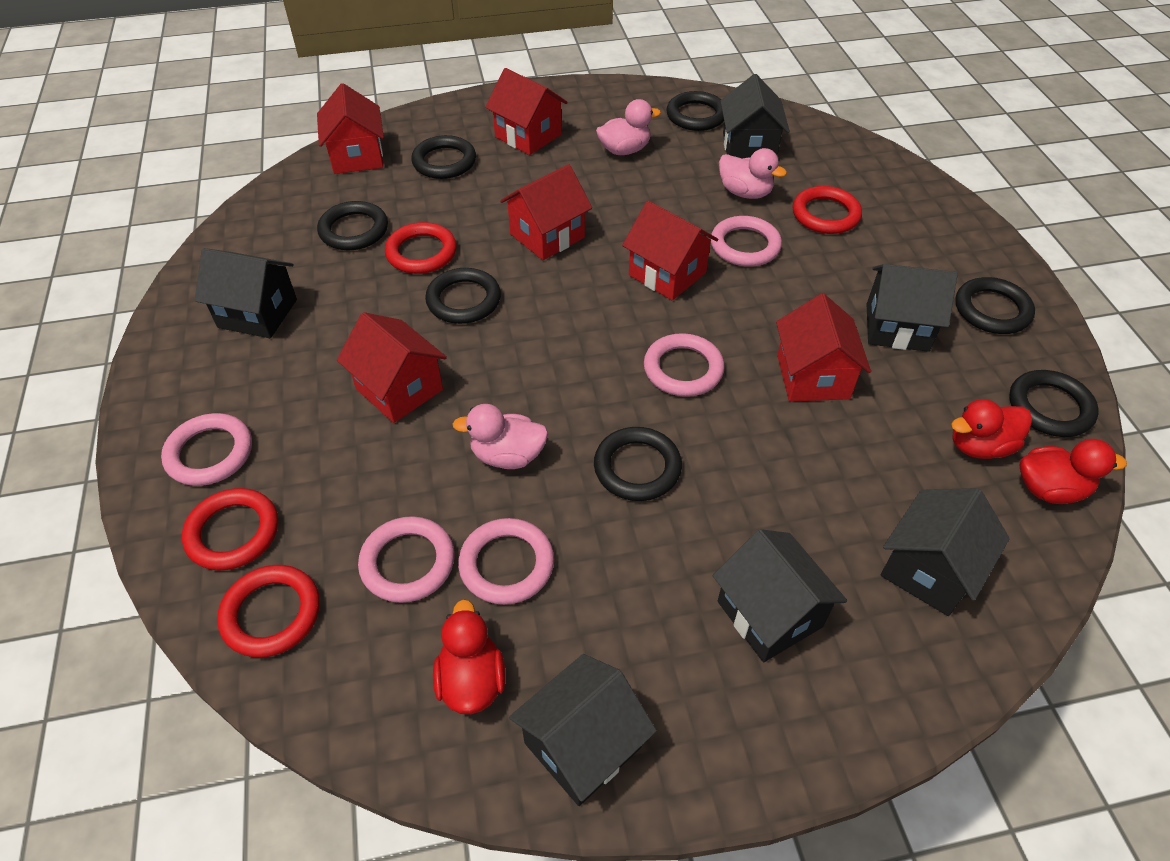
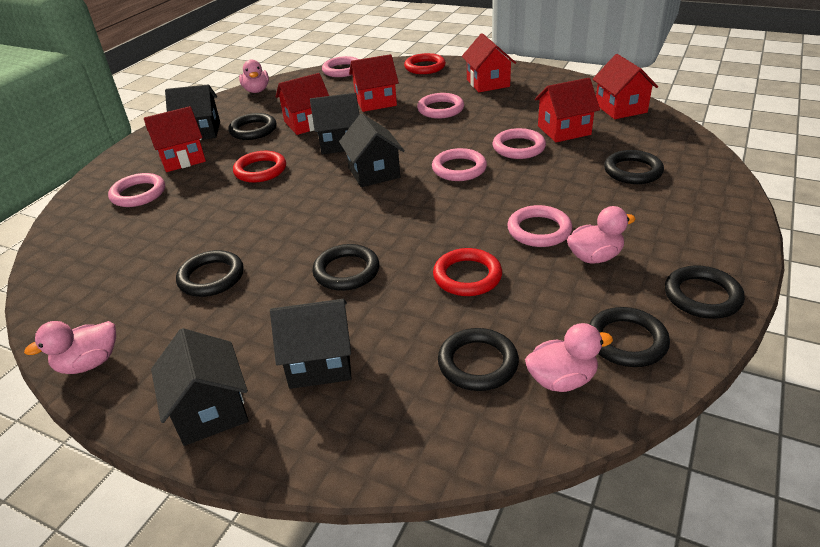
black house: [195,248,297,338] [509,654,657,806] [713,529,847,662] [721,74,790,159] [867,264,958,352] [881,488,1010,616] = 6 -> [151,328,248,446] [165,84,220,140] [270,299,352,389] [310,93,359,154] [339,113,405,187] = 5
pink duck: [452,404,548,469] [596,99,661,155] [719,148,787,199] = 3 -> [24,321,116,374] [239,59,269,93] [525,323,613,392] [567,206,636,263] = 4
pink ring: [161,413,252,486] [358,516,455,603] [458,518,554,605] [644,333,724,397] [710,216,782,267] = 5 -> [108,173,165,207] [322,56,359,77] [417,93,464,119] [432,148,487,181] [493,128,546,159] [507,205,572,247] = 6
red duck: [433,599,506,714] [951,399,1032,459] [1019,439,1127,504] = 3 -> none = 0
red ring: [182,488,278,570] [217,565,320,657] [385,222,457,274] [793,186,862,234] = 4 -> [233,151,286,183] [404,53,446,74] [433,248,502,296] = 3

